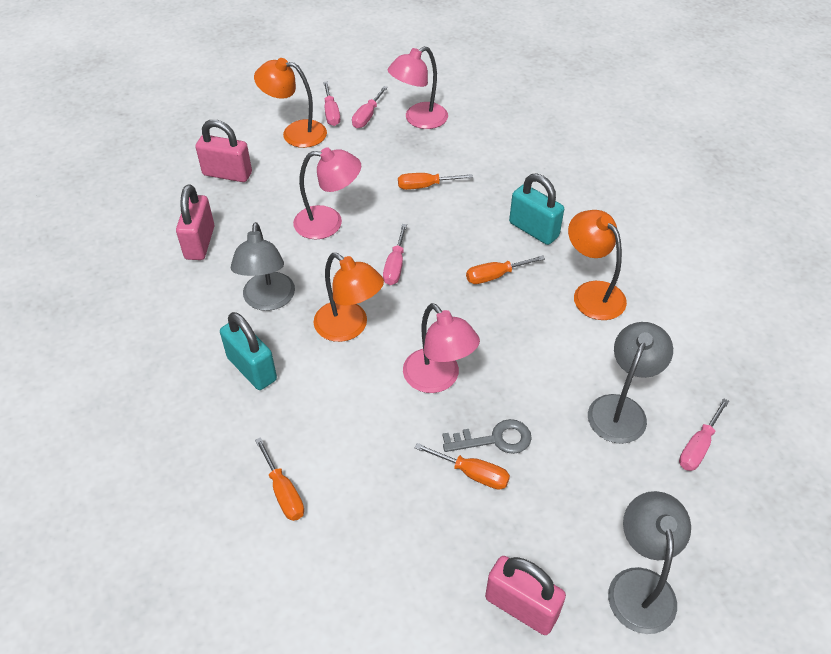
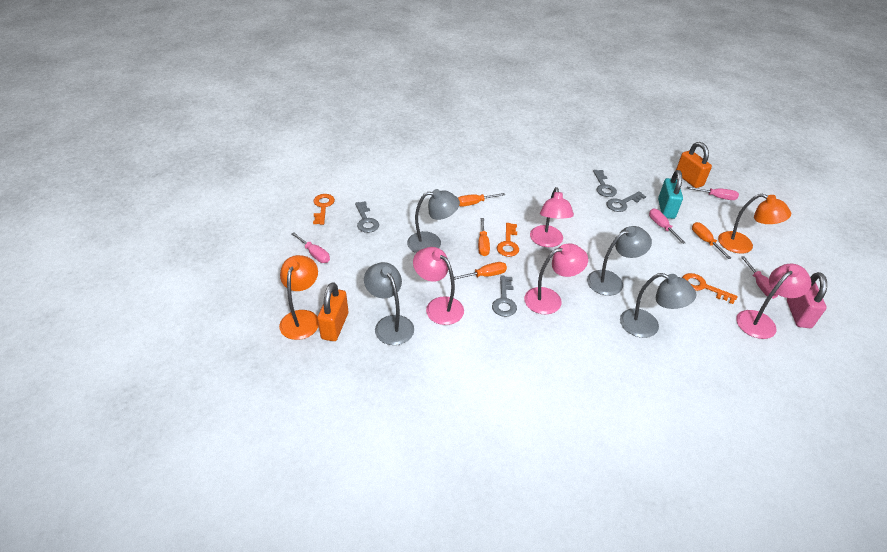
grey key: [442,419,532,454] = 1 -> [355,201,379,233] [492,276,517,317] [593,170,617,197] [606,191,646,212] = 4
grey lamp: [231,222,295,311] [588,322,673,444] [608,491,691,634] = 3 -> [364,262,414,345] [407,189,460,253] [587,226,652,296] [620,273,696,338] = 4
orange key: none = 0 -> [313,194,335,225] [497,223,519,257] [682,273,738,304] = 3
orange lamp: [254,58,327,148] [314,253,384,342] [568,210,627,320] = 3 -> [279,255,319,340] [718,194,791,254] = 2
orange padlock: none = 0 -> [317,282,348,341] [676,142,712,188] = 2
pink lamp: [293,147,361,239] [388,46,448,129] [403,303,480,393] = 3 -> [413,247,464,325] [524,243,588,314] [530,187,574,247] [736,264,812,339] = 4
pink padlock: [176,184,214,260] [195,120,252,182] [485,556,566,635] = 3 -> [787,272,827,328] = 1
turquoise padlock: [220,312,277,390] [509,174,564,245] = 2 -> [658,170,683,219] = 1

